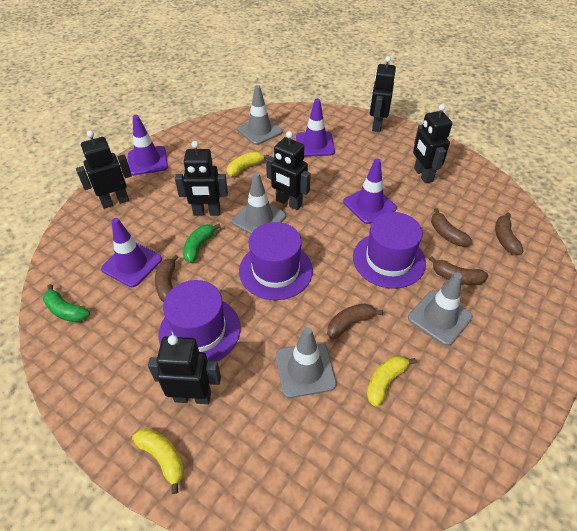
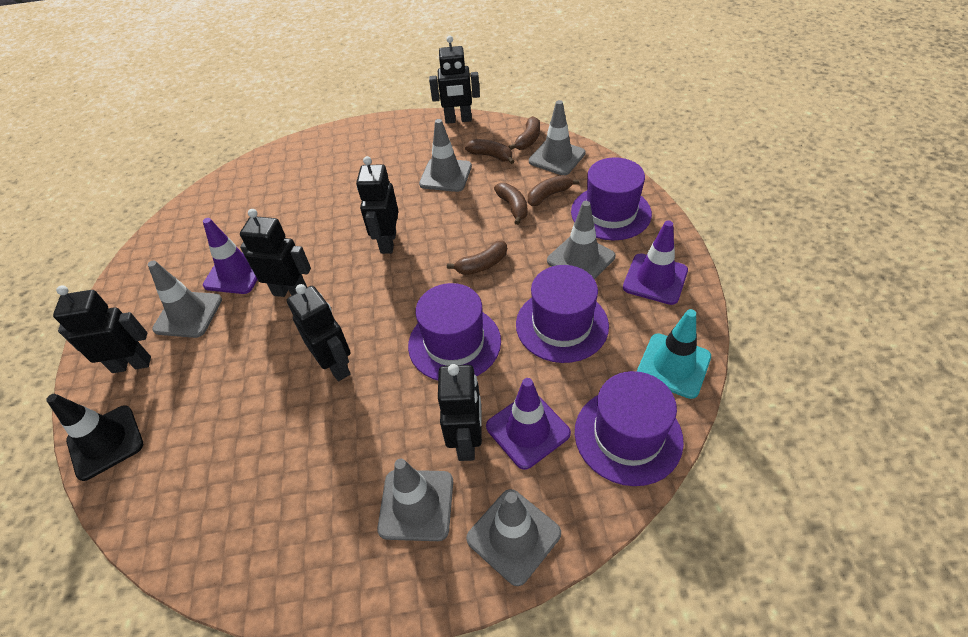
black traffic cone: none = 0 -> [46,394,143,481] = 1
green banana: [43,284,90,322] [183,224,221,263] = 2 -> none = 0
grey traffic cone: [232,172,286,234] [237,85,282,145] [276,327,337,398] [408,273,473,346] = 4 -> [148,260,222,338] [377,459,453,541] [419,119,472,192] [466,489,561,586] [529,100,586,175] [547,201,616,279] = 6
purple hat: [158,280,240,362] [239,222,313,300] [353,212,426,289] = 3 -> [408,283,501,380] [516,265,609,363] [571,157,652,240] [575,371,684,486] = 4
purple traffic cone: [101,218,162,287] [128,115,168,175] [296,99,335,157] [343,158,397,224] = 4 -> [203,218,258,294] [486,378,571,470] [623,220,688,305] = 3
turquoise traffic cone: none = 0 -> [637,309,711,399] = 1
yellow banana: [132,428,184,494] [227,152,269,176] [367,356,416,407] = 3 -> none = 0

